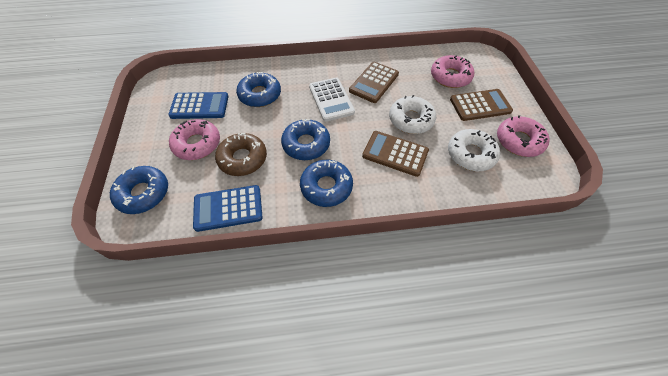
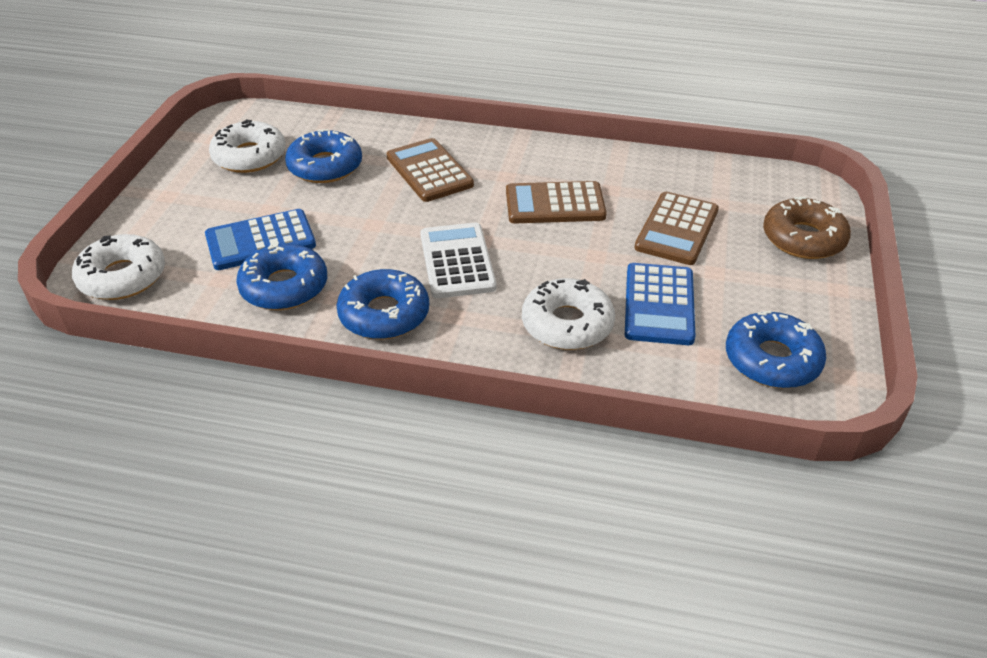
pink donut: [169,119,220,160] [431,55,474,88] [497,115,550,157] = 3 -> none = 0
white donut: [389,95,436,134] [448,129,500,171] = 2 -> [72,234,165,300] [209,119,286,173] [522,278,615,350] = 3

